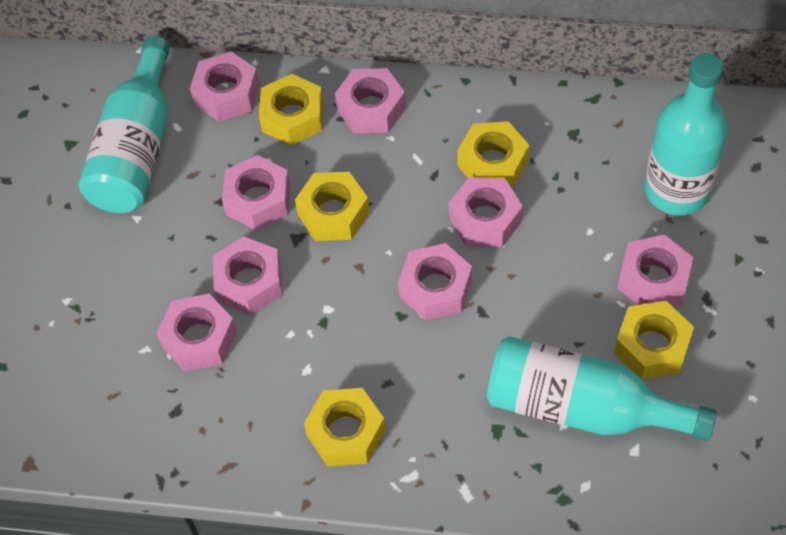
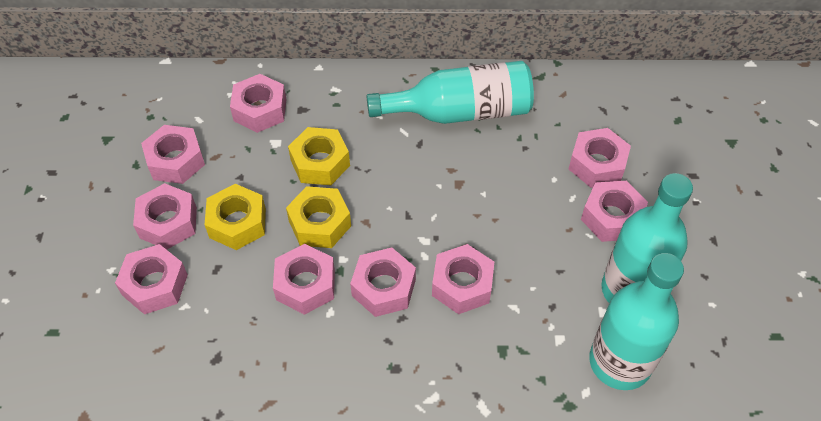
pink nut: [157,294,237,372] [190,52,260,122] [213,237,282,315] [222,155,290,230] [335,68,406,134] [398,243,472,320] [449,177,523,247] [617,234,694,306] = 8 -> [115,244,188,314] [133,183,197,250] [141,125,205,184] [230,74,286,133] [273,244,335,315] [350,247,416,317] [432,244,494,314] [569,128,631,188] [581,181,648,242] = 9
yellow nut: [259,74,323,145] [295,172,370,241] [304,388,386,466] [457,121,530,188] [614,301,694,379] = 5 -> [204,184,266,250] [286,186,351,248] [288,127,350,185] = 3

